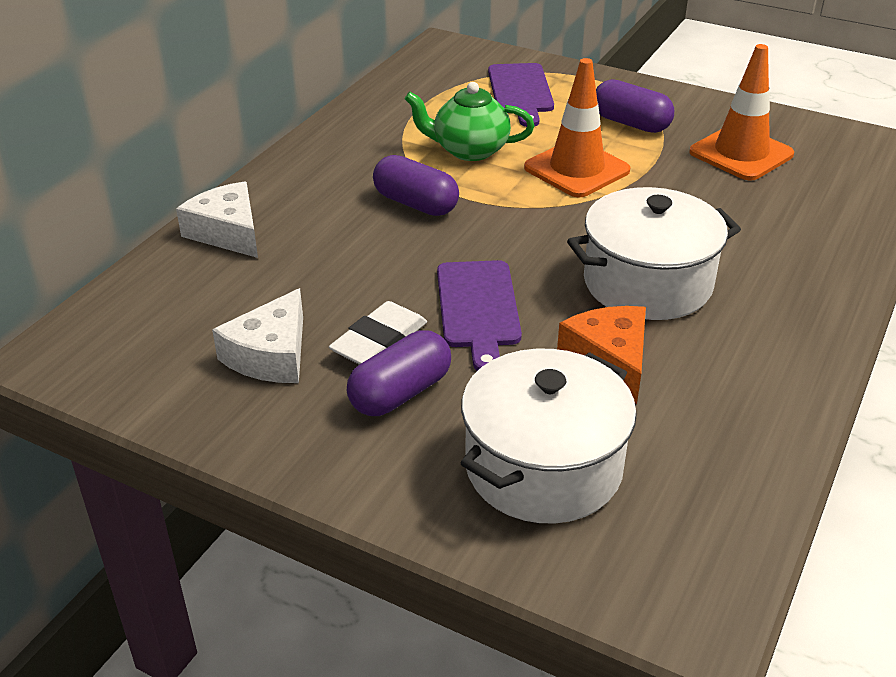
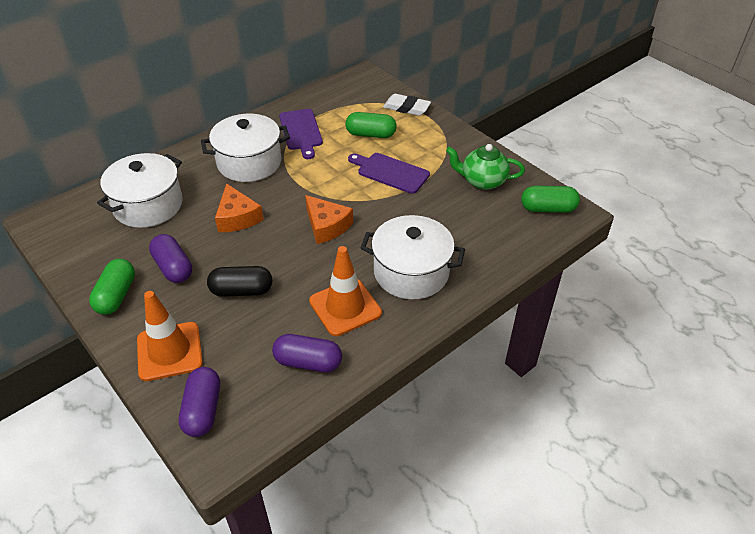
black capsule: none = 0 -> [207,266,272,297] = 1
green capsule: none = 0 -> [89,259,135,315] [346,112,397,138] [521,186,580,213] = 3
orange cheese: [557,306,646,404] = 1 -> [215,183,264,232] [305,195,353,244] = 2
white cheese: [176,182,258,258] [212,288,303,383] = 2 -> none = 0
white pot: [461,349,637,523] [567,187,741,320] = 2 -> [97,153,183,228] [201,114,290,182] [361,215,465,299] = 3

